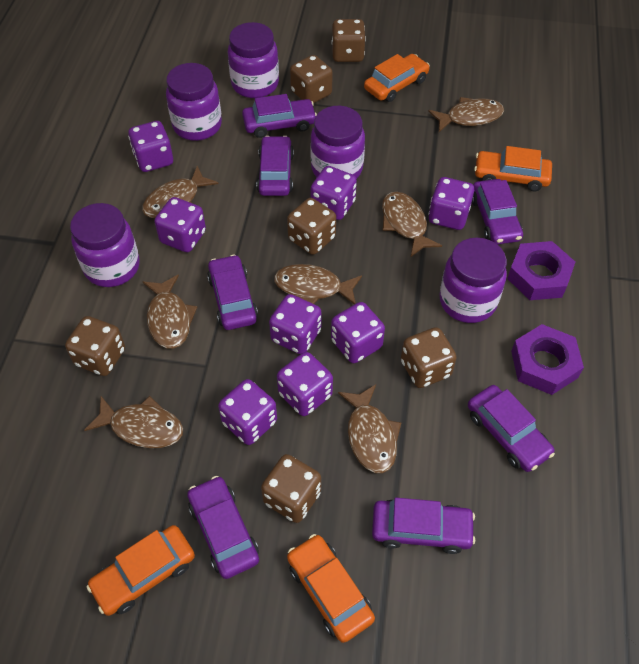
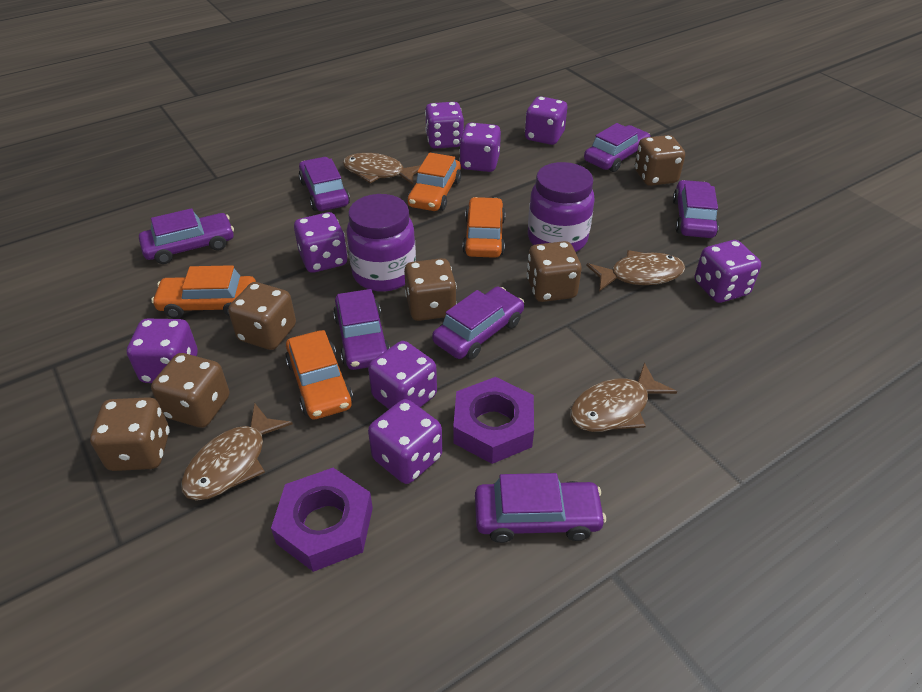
brown fish: [84,396,183,448] [142,166,218,218] [143,274,197,349] [274,264,362,305] [338,384,401,473] [382,192,442,257] [428,97,504,132] = 7 -> [181,403,293,500] [343,153,421,185] [570,363,677,432] [586,250,685,291] = 4
purple jar: [70,203,140,287] [166,63,222,141] [228,22,279,98] [310,106,365,179] [439,237,507,323] = 5 -> [346,194,416,292] [528,162,595,252] = 2

